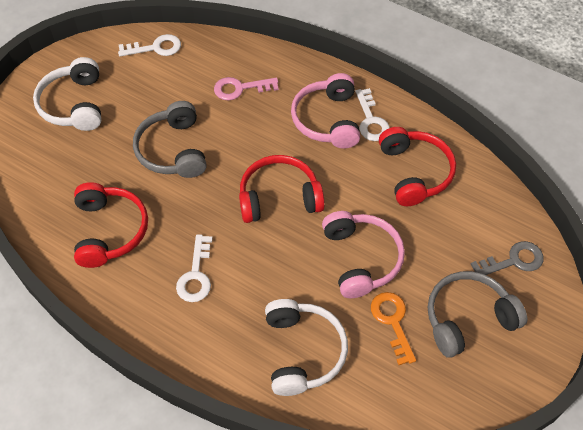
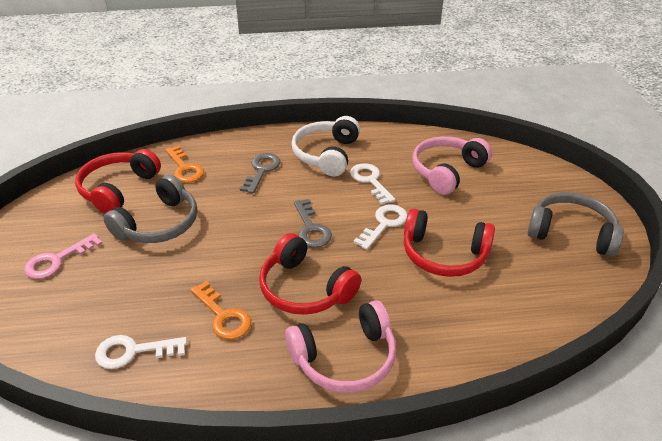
grey key: [471,241,544,275] = 1 -> [240,153,281,194] [294,199,332,248] = 2
orange key: [371,292,416,365] = 1 -> [165,145,204,183] [191,281,251,340] = 2
white headphones: [33,57,101,131] [265,299,348,396] = 2 -> [291,116,360,176] = 1

